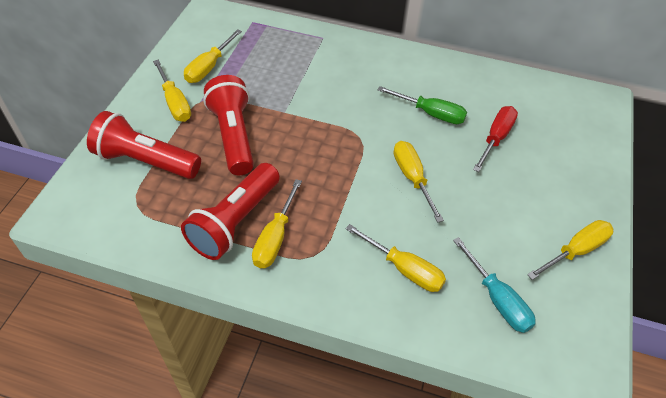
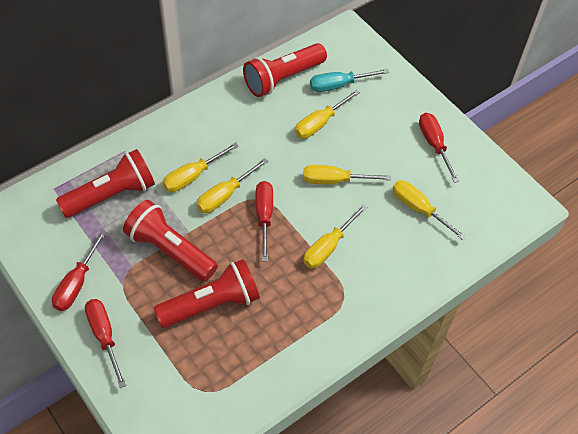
green screwdriver: [378,86,467,124] = 1 -> none = 0
red flashlight: [87,111,201,179] [181,163,280,260] [203,75,254,175] = 3 -> [56,149,155,218] [123,200,218,282] [154,259,260,328] [243,43,327,97] = 4
red screwdriver: [473,106,518,172] = 1 -> [52,230,107,311] [85,299,126,388] [255,181,273,262] [419,113,459,183] = 4

